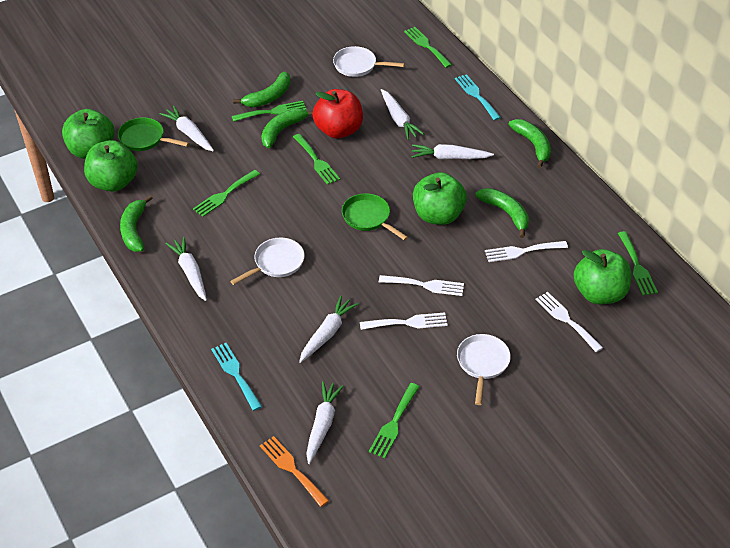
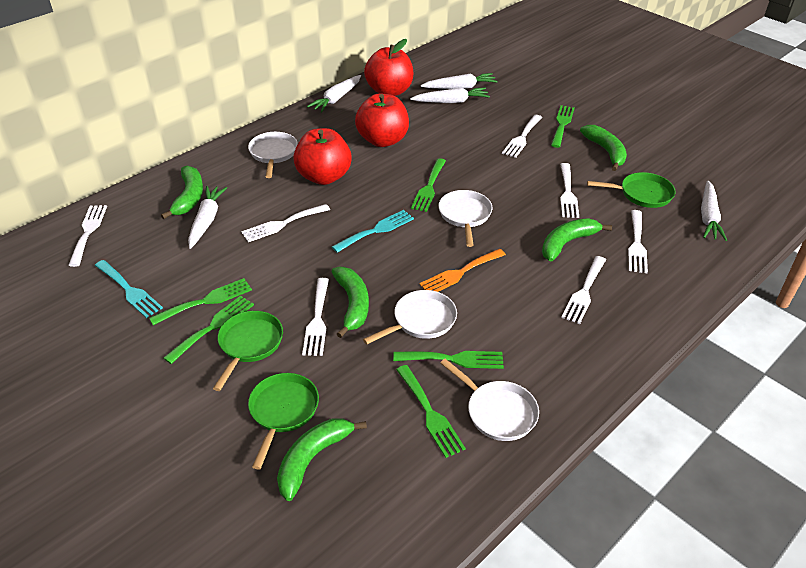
green apple: [62,109,115,159] [84,140,138,192] [413,172,467,225] [574,249,631,304] = 4 -> none = 0
green pan: [118,117,189,151] [342,193,408,240] = 2 -> [213,311,283,391] [248,373,319,470] [587,172,676,208] = 3
red apple: [312,89,363,139] = 1 -> [293,128,352,185] [355,94,409,147] [364,39,414,96] = 3
white carrot: [159,106,214,151] [165,237,207,301] [299,296,358,363] [306,381,344,464] [381,89,424,140] [411,144,494,159] = 6 -> [188,186,227,249] [307,75,361,112] [410,88,490,103] [421,73,498,89] [701,181,727,241] = 5
white fork: [360,312,447,330] [379,275,464,296] [485,241,568,262] [535,292,603,352] = 4 -> [68,205,107,267] [241,204,330,242] [302,278,329,356] [502,115,542,158] [560,163,579,218] [561,256,606,324] [628,210,648,273] = 7
white pan: [230,238,305,285] [333,46,404,77] [457,334,511,405] = 3 -> [248,132,298,178] [363,290,457,344] [438,190,492,247] [440,359,539,441] = 4

